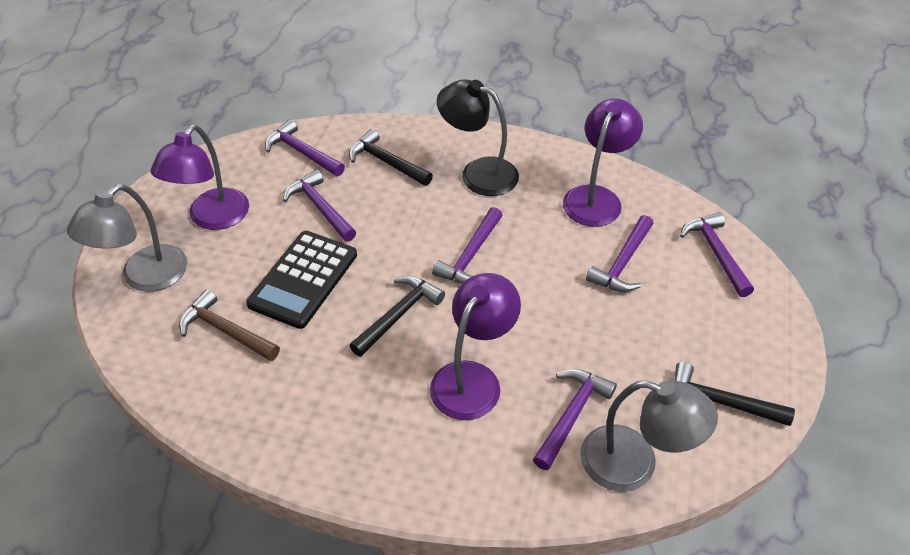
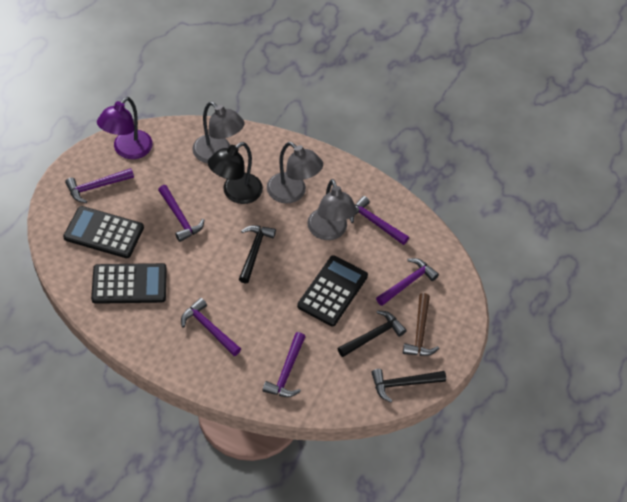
black calculator: [246,231,357,329] = 1 -> [63,206,144,258] [91,263,167,304] [297,255,368,326] = 3
grey lamp: [67,184,187,292] [580,381,718,491] = 2 -> [192,102,245,164] [267,142,323,204] [307,179,357,240] = 3
purple lamp: [151,125,249,230] [430,273,521,420] [563,98,643,227] = 3 -> [97,97,153,159] = 1

